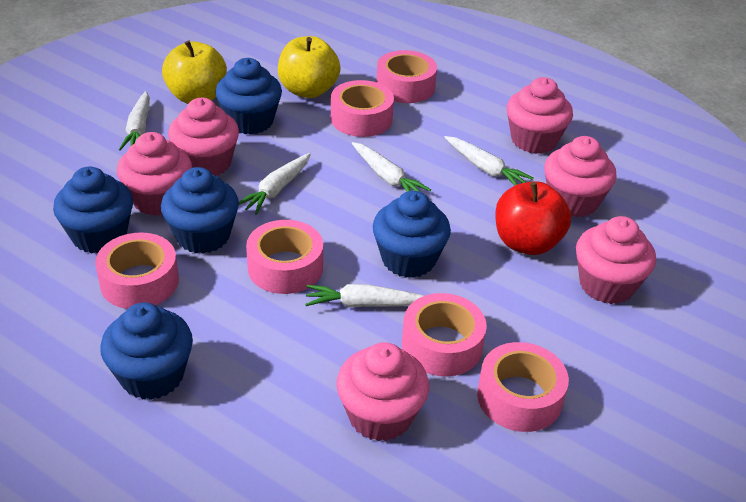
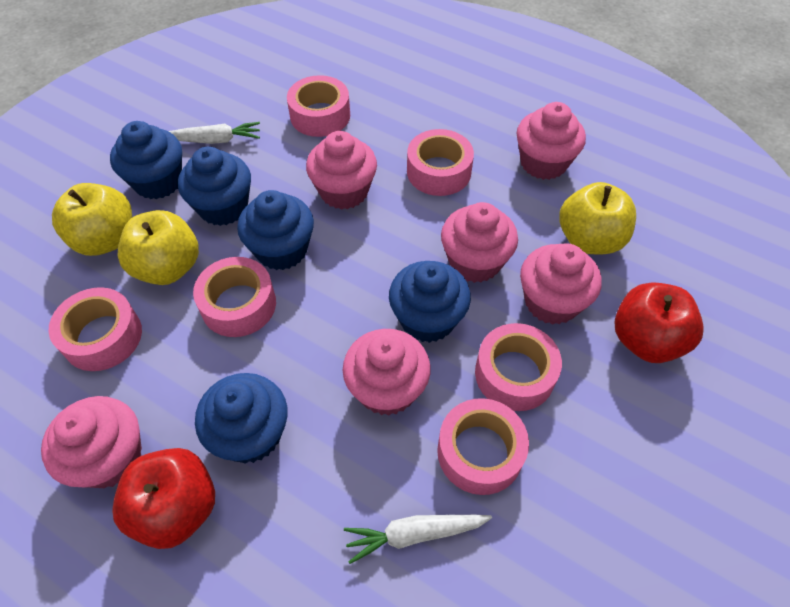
red apple: [495,181,571,255] = 1 -> [112,448,215,549] [615,282,704,363] = 2
white carrot: [119,91,150,151] [239,153,311,215] [305,284,424,307] [352,142,431,192] [444,136,533,186] = 5 -> [169,122,260,144] [344,515,492,564] = 2
yellow apple: [162,40,227,104] [278,36,340,98] = 2 -> [52,183,132,256] [117,210,199,285] [559,182,636,254] = 3

